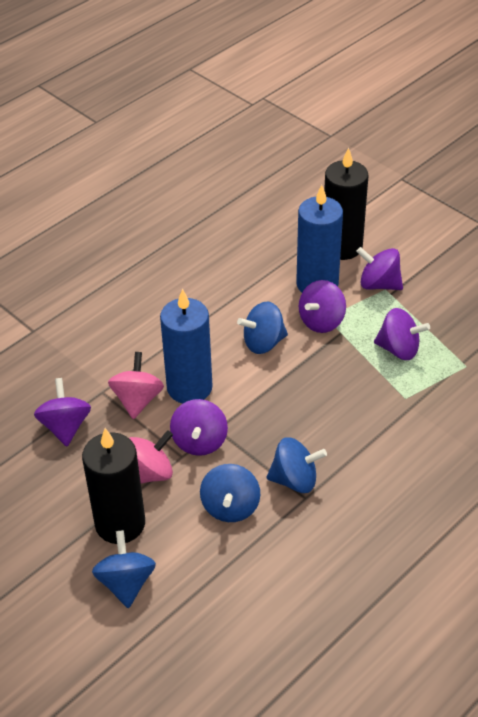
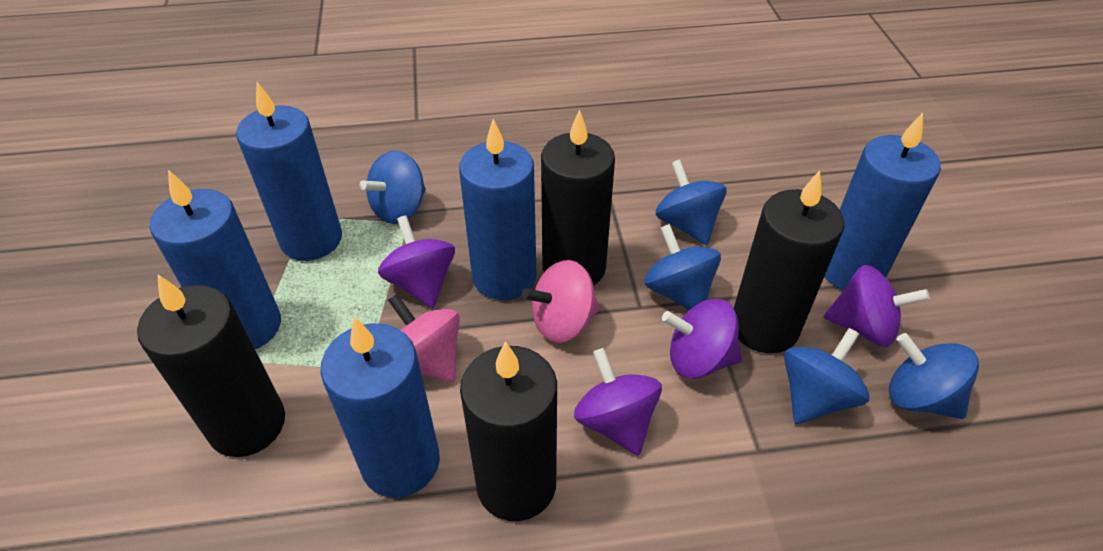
black candle: [82,428,145,544] [324,147,368,260] = 2 -> [137,275,285,457] [460,341,557,521] [541,109,615,286] [733,170,844,354] = 4
blue candle: [160,288,213,403] [296,185,343,292] = 2 -> [150,170,281,349] [236,82,342,261] [320,317,440,498] [459,119,537,300] [824,113,941,290] = 5
blue spinning top: [92,530,156,608] [200,464,260,522] [237,302,288,354] [266,437,327,493] = 4 -> [359,151,426,224] [644,224,721,310] [655,160,727,245] [784,328,870,424] [889,333,979,419] = 5
purple spinning top: [34,378,91,446] [170,399,228,456] [299,280,346,333] [356,247,403,290] [374,308,430,360] = 5 -> [378,215,455,308] [574,348,662,456] [662,299,742,379] [824,265,930,347] = 4

